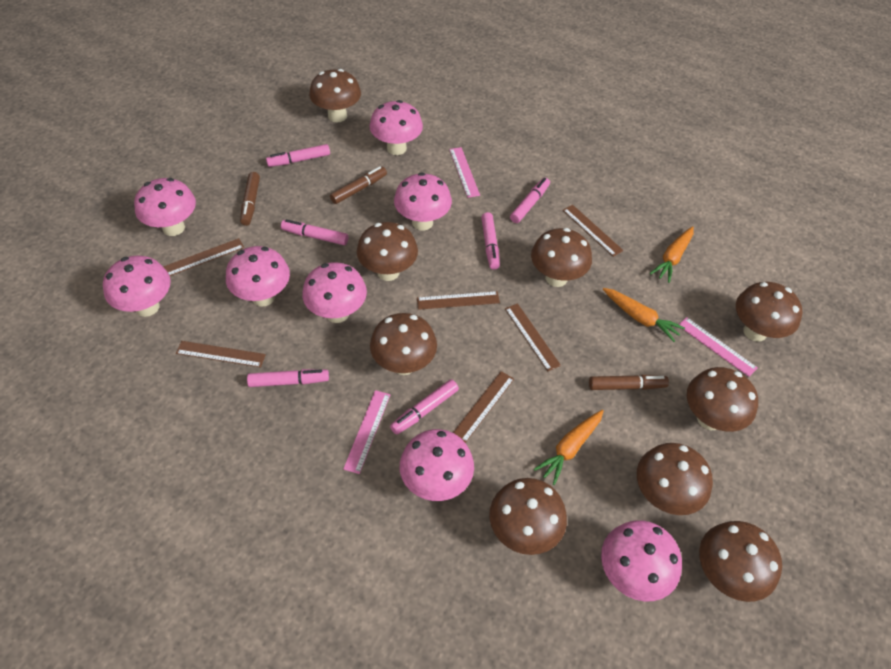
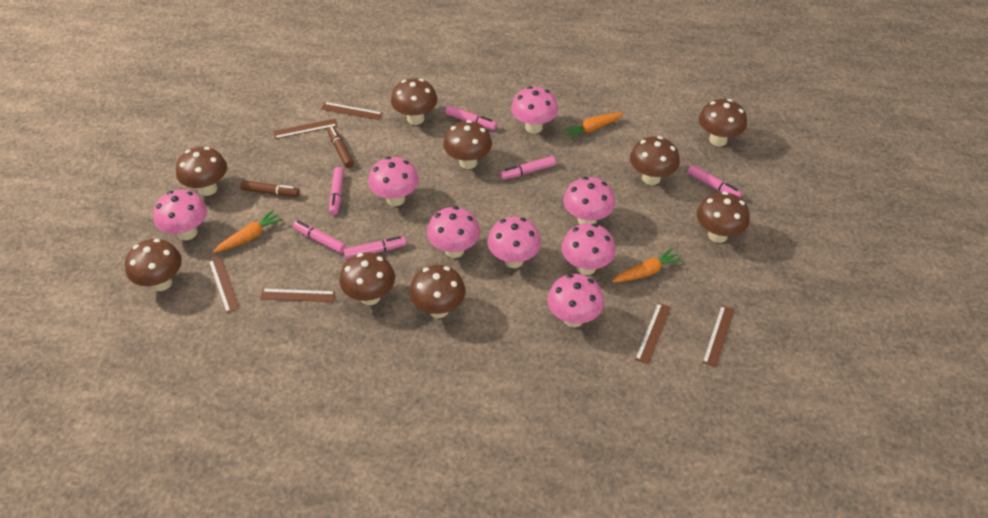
brown marker: [240,172,260,226] [330,166,387,204] [589,375,669,390] = 3 -> [240,180,300,197] [327,127,354,168] = 2
pink ruler: [343,390,390,474] [449,147,480,198] [679,317,758,377] = 3 -> none = 0

